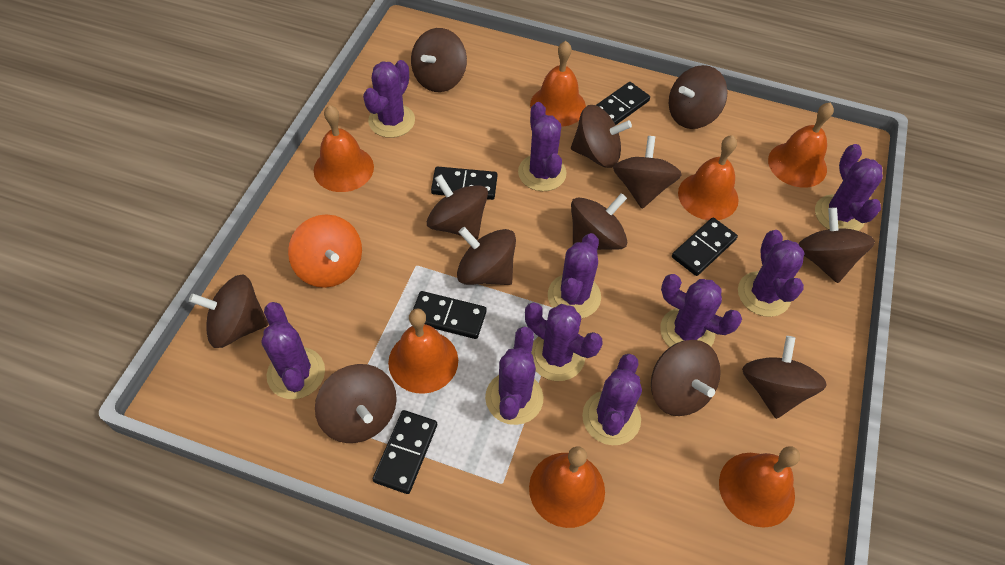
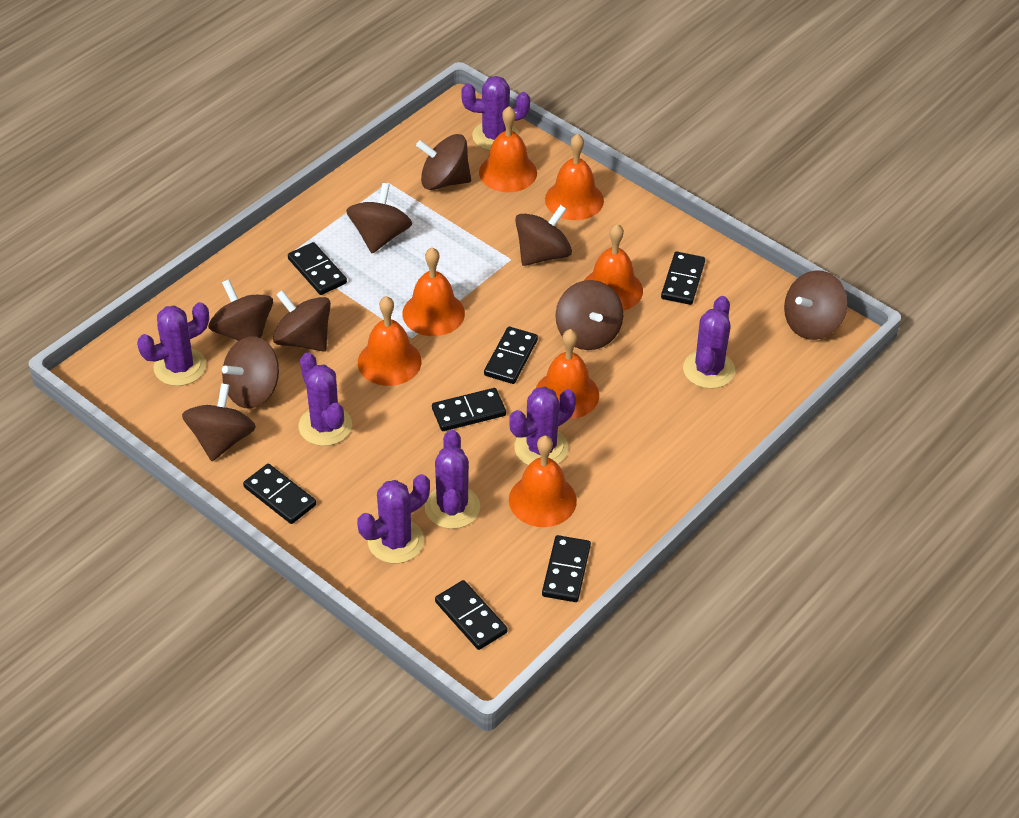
black domino: [373,410,437,494] [413,291,487,339] [431,166,497,200] [596,82,650,125] [672,217,738,276] = 5 -> [243,464,316,524] [288,242,347,295] [432,388,506,431] [435,580,508,650] [484,327,538,384] [542,535,591,602] [661,252,705,305] = 7
brown spinning top: [189,275,269,348] [315,364,397,443] [411,28,467,92] [427,175,488,240] [457,227,516,285] [571,105,632,168] [571,193,627,250] [613,136,682,209] [651,340,721,416] [669,65,727,129] [742,336,827,419] [798,207,875,283] = 12 -> [182,383,256,461] [208,279,273,341] [222,336,279,409] [273,290,331,352] [346,183,412,253] [416,134,471,190] [515,205,572,266] [555,280,623,350] [784,270,848,340] = 9
orange spinning top: [288,214,362,288] = 1 -> none = 0
purple cactus: [261,302,325,399] [363,60,415,138] [485,327,544,425] [518,102,567,191] [525,303,603,381] [548,233,601,318] [582,354,642,445] [660,274,742,347] [738,230,804,317] [815,144,883,231] = 10 -> [137,302,209,386] [298,352,352,446] [357,474,430,564] [425,430,480,529] [461,76,530,151] [509,386,576,465] [683,296,735,389] = 7

